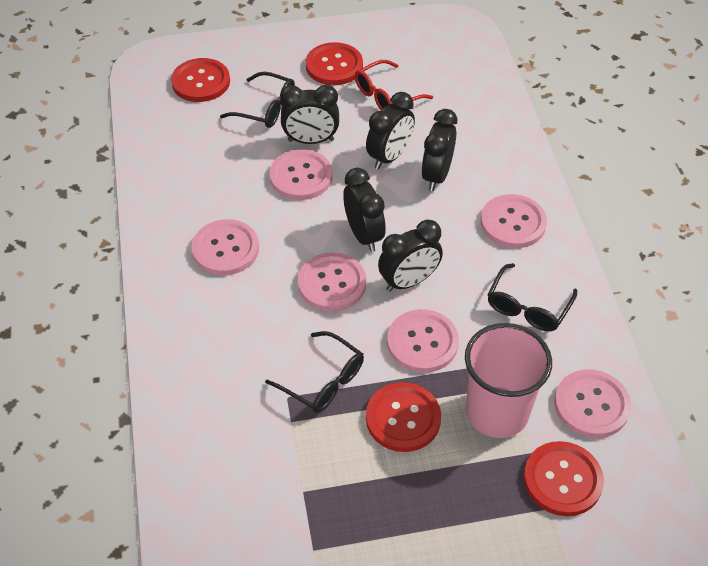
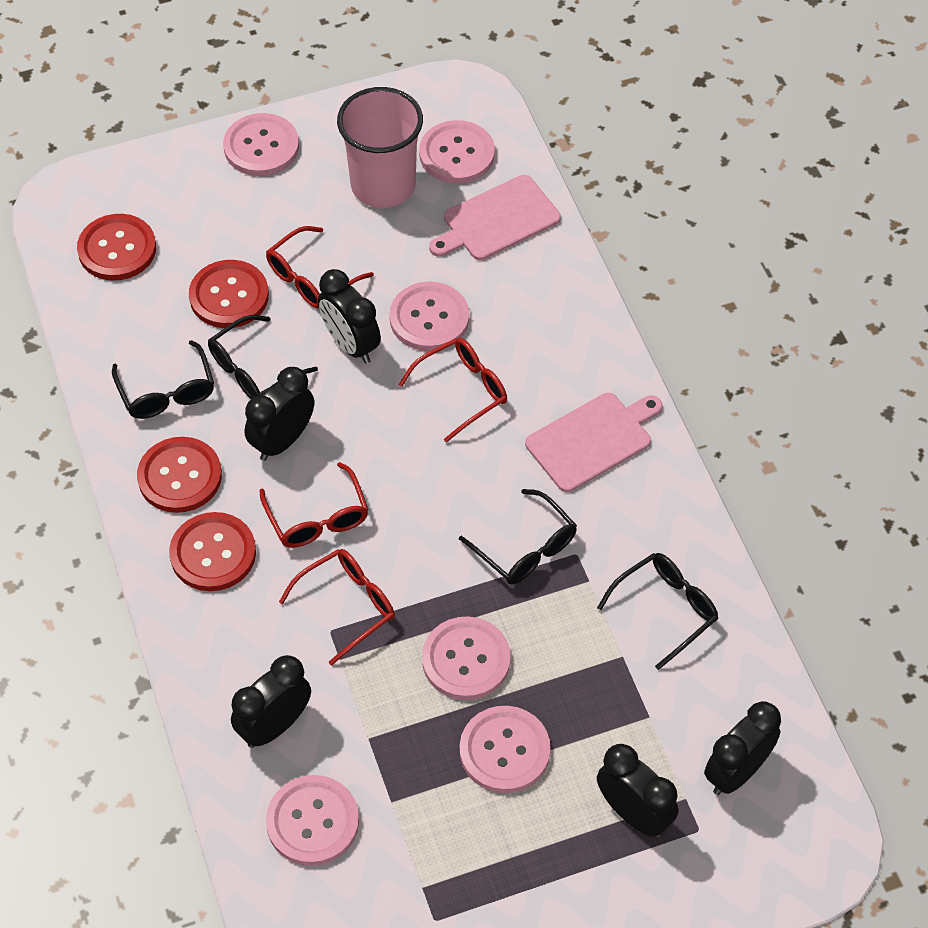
black glasses: [220,72,295,128] [265,331,364,413] [488,263,577,331] = 3 -> [112,340,214,419] [208,315,318,399] [459,489,577,585] [597,553,718,670] = 4
pink cutting board: none = 0 -> [429,175,561,260] [525,393,662,492] = 2
red glasses: [355,60,433,110] = 1 -> [259,462,369,548] [266,226,374,309] [279,549,395,666] [399,338,507,443] = 4

